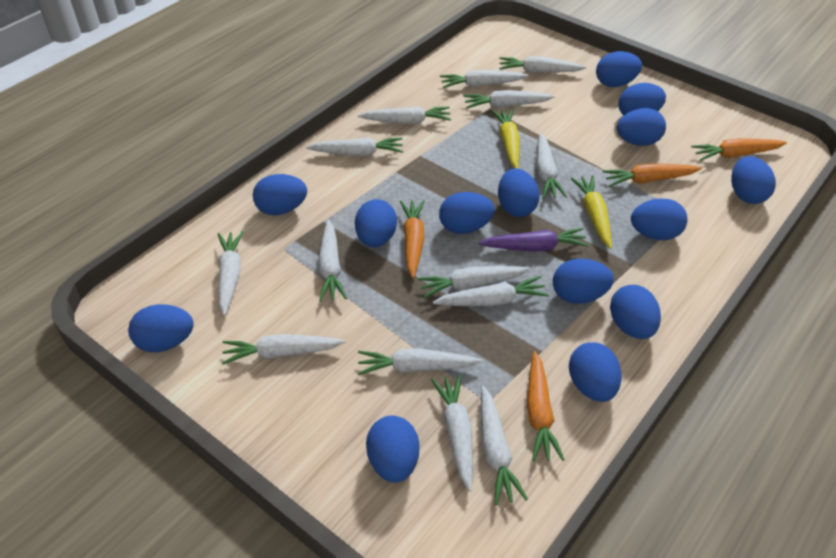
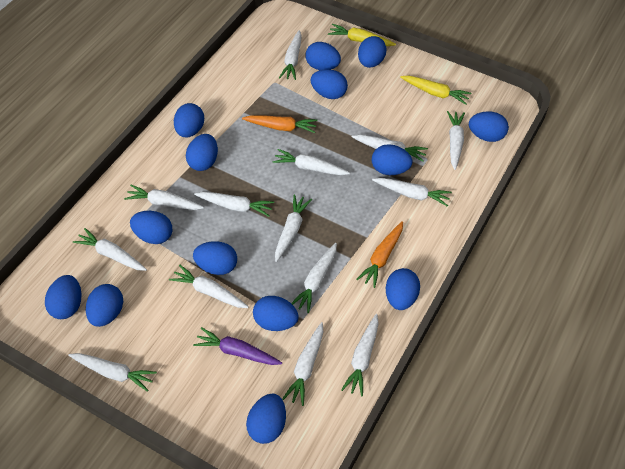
orange carrot: [400,200,425,278] [527,351,565,461] [602,163,702,187] [691,138,787,161] = 4 -> [242,115,317,133] [357,221,403,288] = 2

